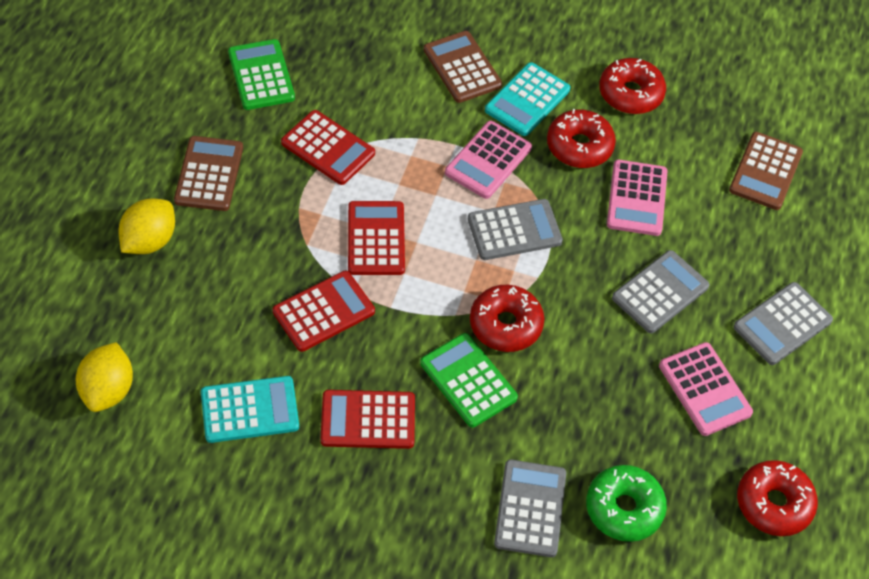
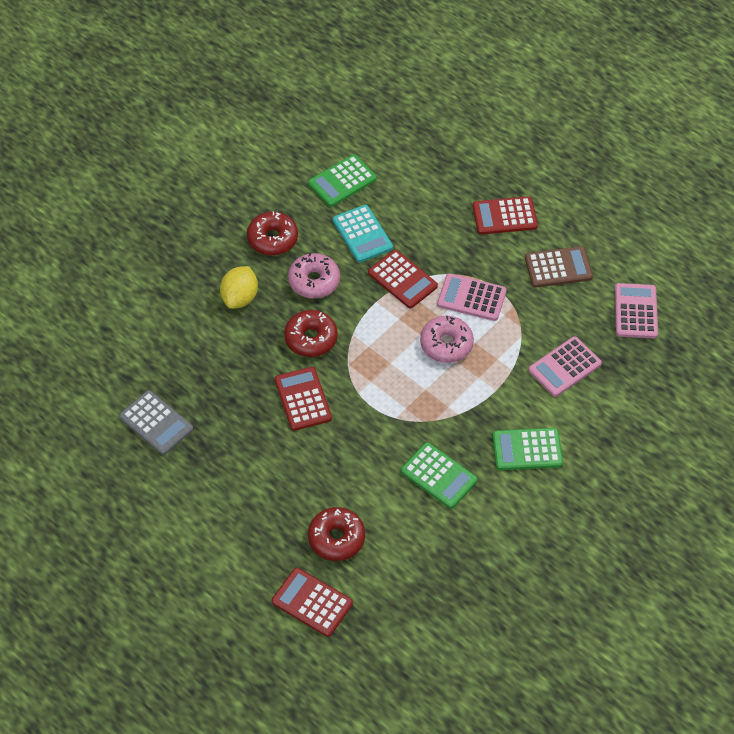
brown calculator: [174,136,243,211] [424,31,502,103] [729,132,803,210] = 3 -> [525,246,593,288] = 1
green calculator: [228,39,295,110] [420,333,518,428] = 2 -> [308,155,377,207] [401,442,478,509] [493,428,563,470] = 3
green donut: [586,465,667,542] = 1 -> none = 0
grey calculator: [468,199,563,260] [494,460,566,557] [612,250,710,333] [734,282,833,365] = 4 -> [119,390,193,455] = 1
pink donut: none = 0 -> [288,253,340,299] [420,316,474,363] = 2
red donut: [470,285,544,352] [547,109,616,168] [599,58,666,114] [737,460,818,536] = 4 -> [247,211,298,256] [284,310,338,357] [308,507,365,561] = 3
turquoise calculator: [201,376,299,443] [485,62,570,136] = 2 -> [333,205,393,262] = 1
yellow lemon: [76,342,133,412] [118,198,175,254] = 2 -> [220,266,258,309] = 1

